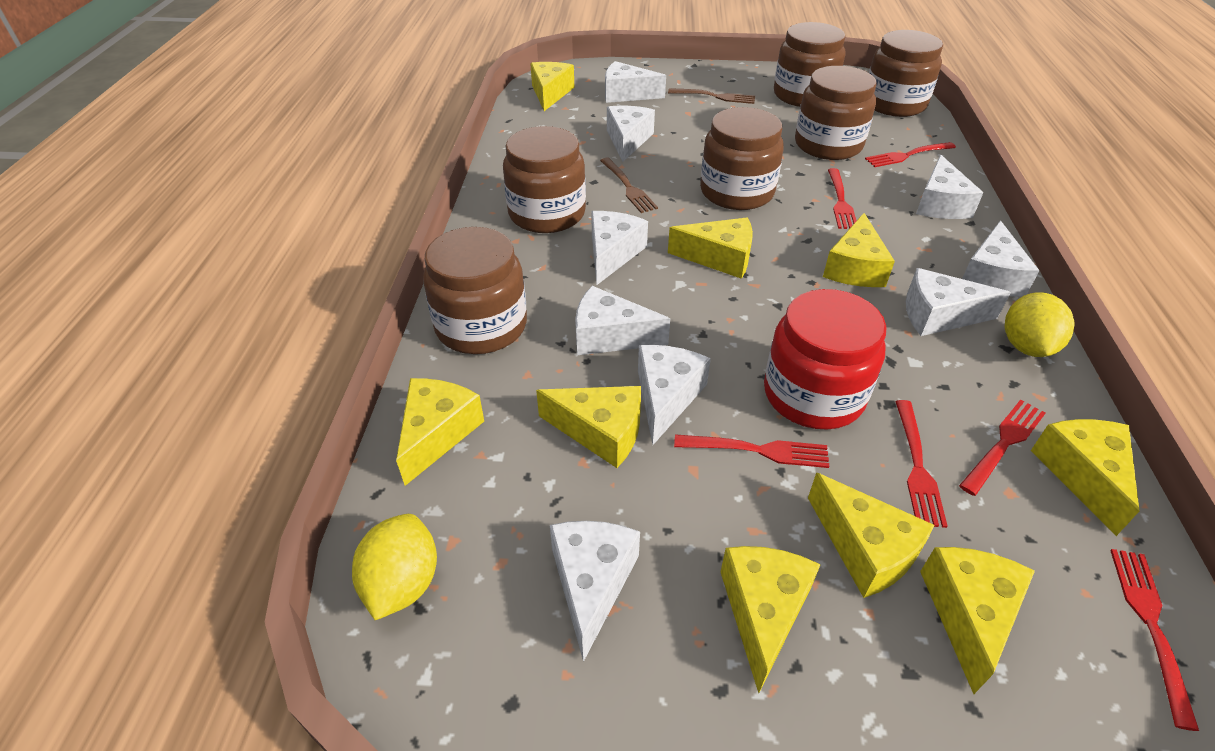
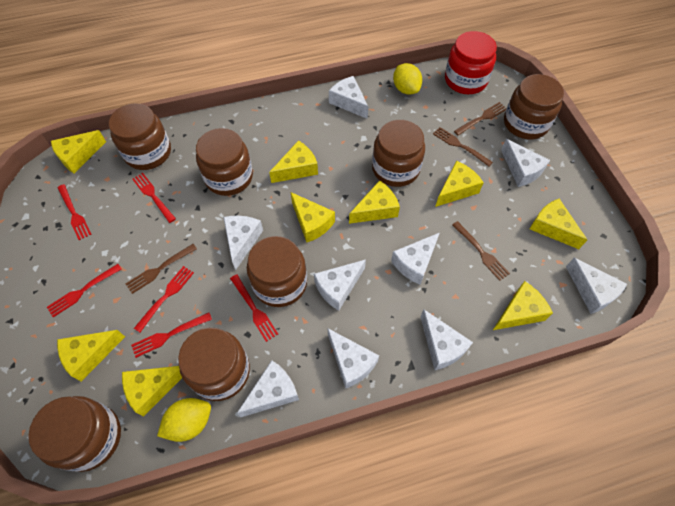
brown fork: [600,158,658,213] [668,88,755,104] = 2 -> [126,244,197,294] [433,127,493,166] [452,221,510,281] [454,102,506,136] = 4
brown jar: [423,227,527,354] [503,126,586,233] [700,107,784,210] [774,22,846,107] [795,66,876,160] [869,30,943,117] = 6 -> [28,396,121,472] [109,104,171,170] [178,328,250,401] [196,128,253,196] [247,236,307,307] [372,120,425,187] [504,74,564,139] = 7

